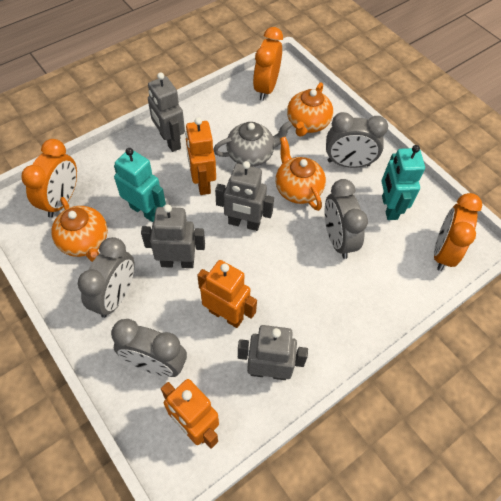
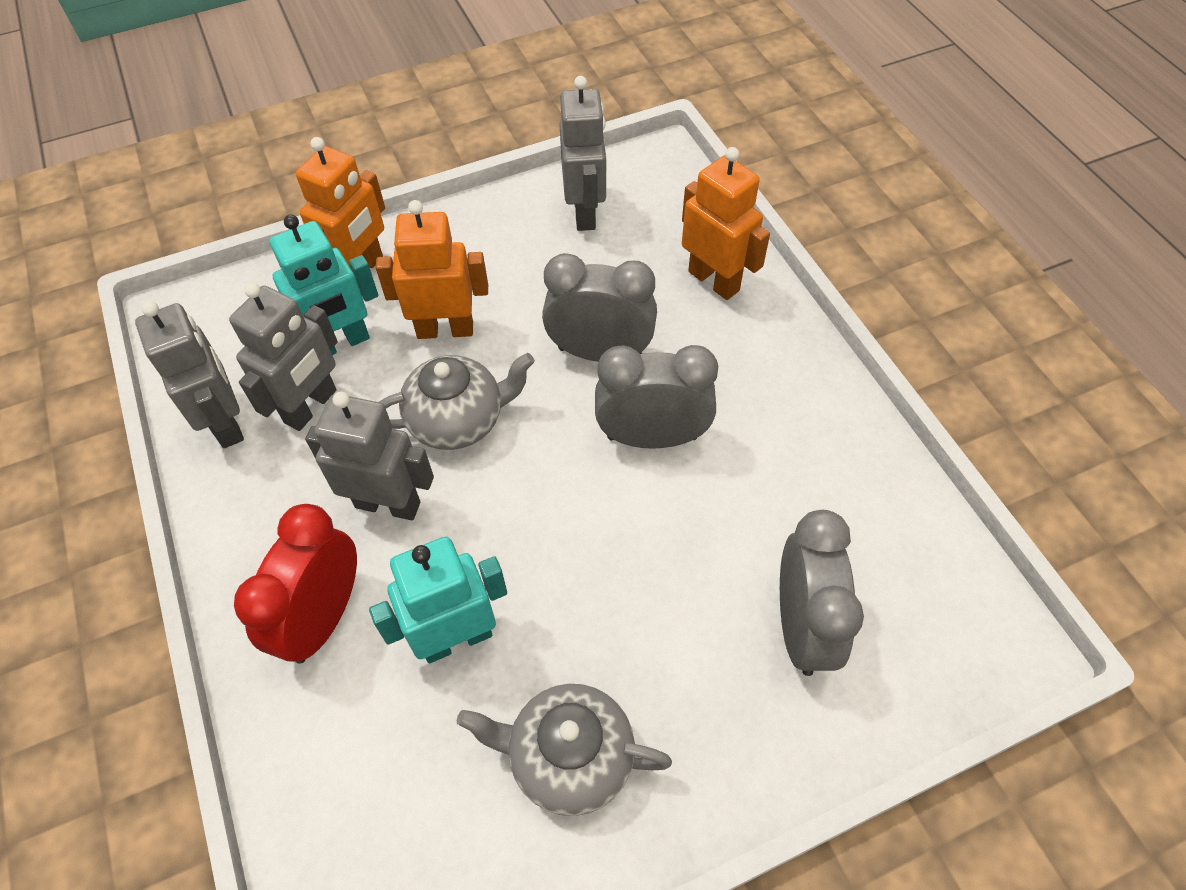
grey clock: [78,237,135,318] [111,319,187,377] [324,179,368,259] [326,112,388,168] = 4 -> [542,253,657,362] [595,345,718,449] [780,510,864,676] = 3
grey teapot: [213,121,293,167] = 1 -> [379,353,535,450] [457,684,672,816] = 2
orange clock: [21,139,77,218] [253,27,283,101] [434,193,482,271] = 3 -> none = 0
orange teapot: [51,197,108,262] [275,137,326,211] [287,82,333,137] = 3 -> none = 0
red clock: none = 0 -> [234,504,357,664] = 1

